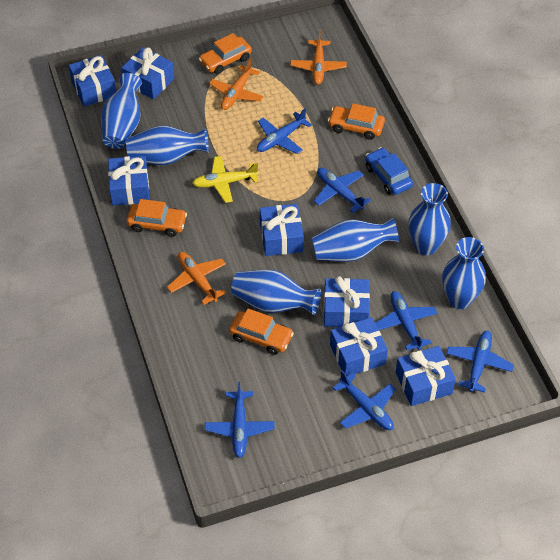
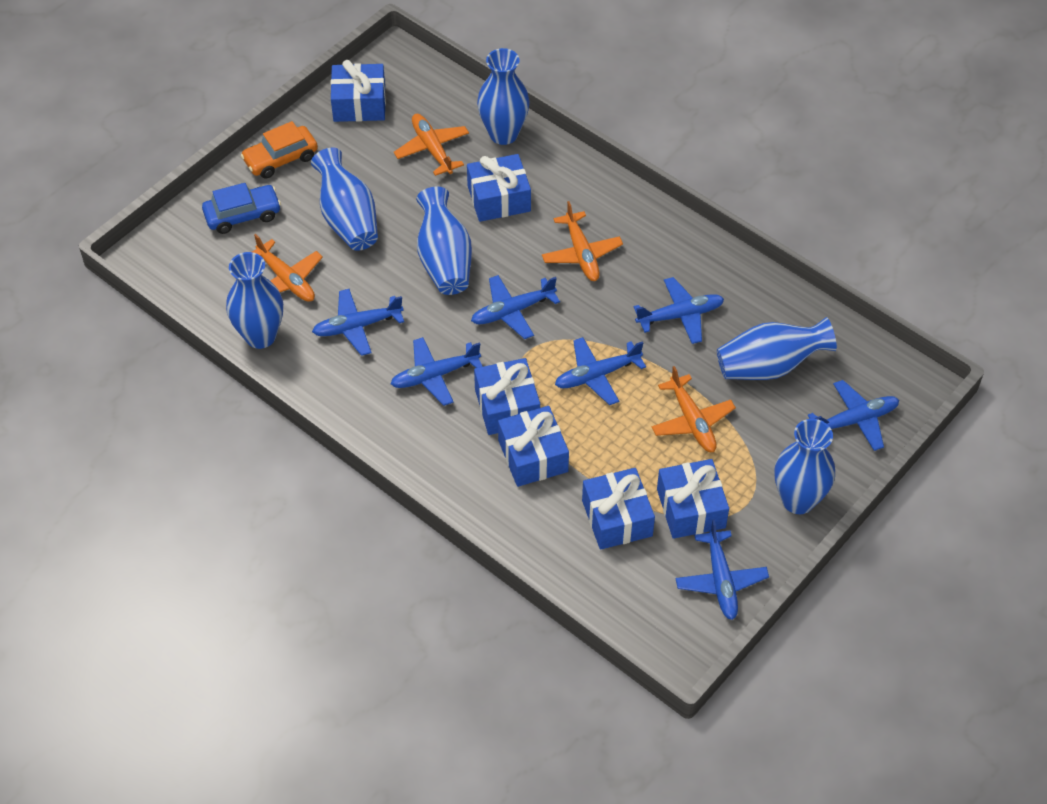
blue gift: [69,55,116,107] [108,156,149,206] [122,47,174,99] [260,204,304,256] [324,276,370,327] [330,317,388,376] [396,346,456,406] = 7 -> [331,60,386,122] [467,154,531,222] [474,358,540,435] [498,406,569,487] [582,468,655,550] [657,459,729,539] = 6
blue plane: [205,382,275,458] [257,108,312,154] [314,168,371,213] [333,371,396,430] [375,291,437,350] [446,331,514,393] = 6 -> [312,289,404,356] [391,337,483,406] [471,275,560,339] [555,337,646,405] [634,277,724,344] [676,519,769,620] [808,380,899,451] = 7
orange car: [127,199,187,237] [199,33,252,74] [229,309,294,355] [328,104,385,140] = 4 -> [240,121,318,179] = 1
orange plane: [167,252,226,305] [209,58,264,110] [290,30,347,85] = 3 -> [252,234,323,302] [394,114,469,176] [542,201,623,281] [652,366,736,452] = 4
yellow plane: [192,156,259,203] = 1 -> none = 0

